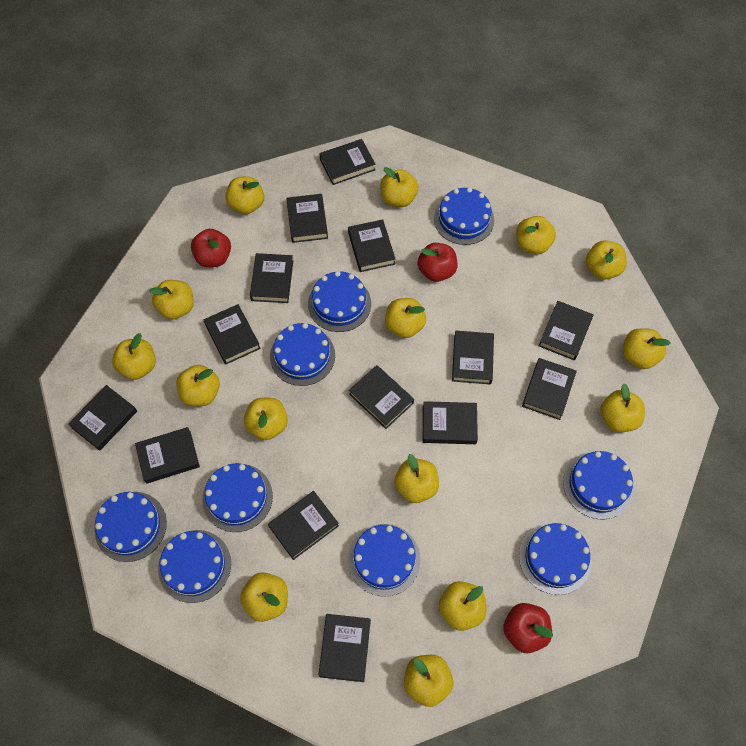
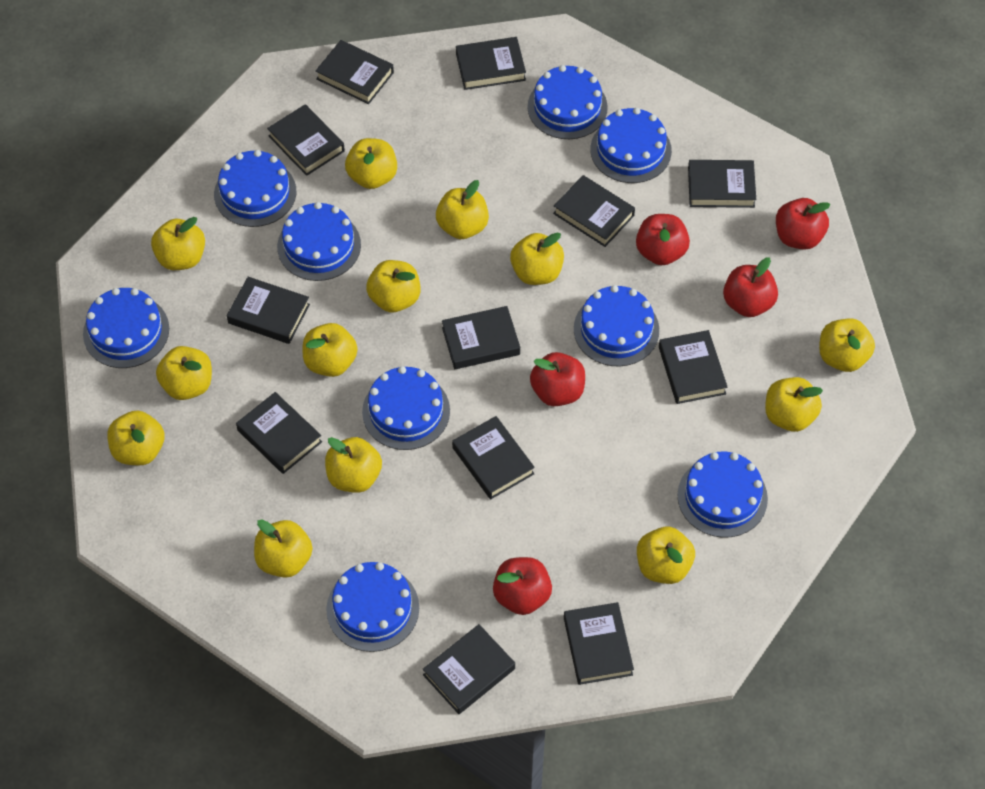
black book: [68,385,137,451] [135,427,200,484] [204,304,261,365] [250,253,293,303] [268,491,339,560] [287,194,328,243] [318,614,371,682] [319,139,375,185] [348,219,395,272] [349,365,414,429] [423,401,478,444] [452,331,494,385] [522,358,577,420] [539,301,593,360] = 14 -> [227,277,310,344] [236,392,322,474] [267,104,345,176] [315,40,394,104] [422,624,515,714] [442,306,520,369] [452,416,535,499] [456,37,526,90] [553,175,635,247] [564,602,634,685] [659,330,728,404] [688,160,756,208] = 12
red apple: [191,229,231,267] [418,243,457,282] [503,603,553,653] = 3 -> [493,557,552,615] [530,352,585,406] [636,214,690,265] [723,257,778,317] [776,198,830,250] = 5
yellow apple: [112,333,156,380] [149,280,194,319] [176,365,220,406] [225,176,264,214] [240,572,288,622] [244,398,288,440] [380,167,418,207] [385,298,426,338] [394,454,439,503] [404,655,453,707] [439,581,486,631] [516,216,556,255] [586,240,627,280] [600,383,645,432] [623,328,671,369] = 15 -> [108,411,165,465] [151,217,205,270] [156,346,212,400] [254,519,312,578] [303,323,357,377] [325,437,382,493] [345,138,397,189] [366,260,420,312] [436,180,489,239] [510,232,564,285] [637,527,695,584] [765,377,823,432] [819,319,875,372] = 13

